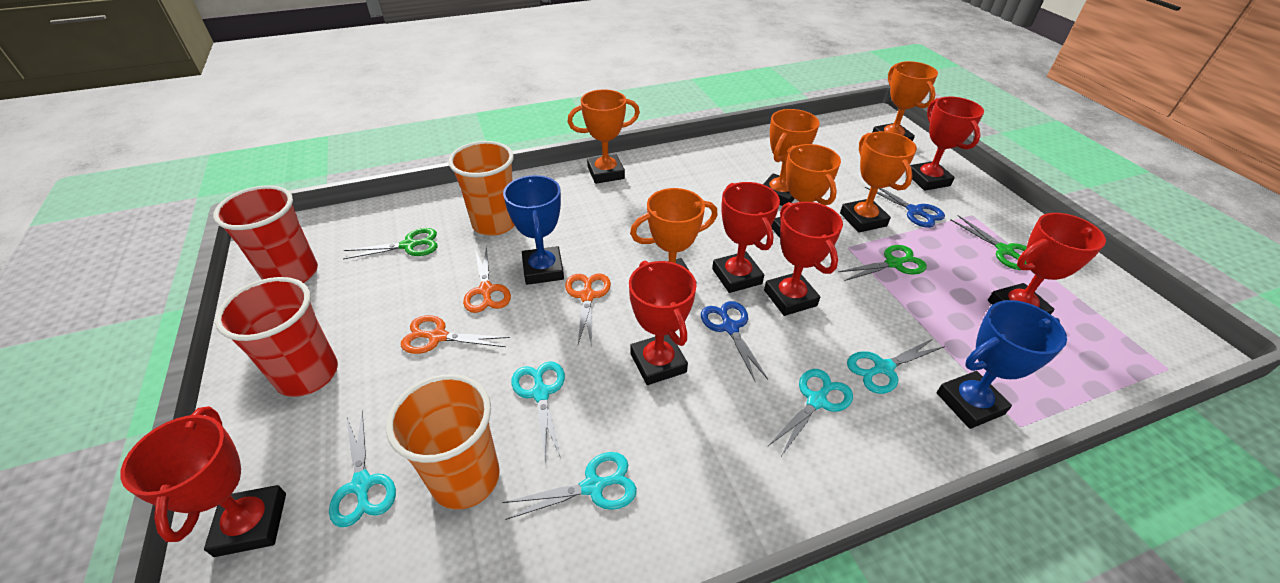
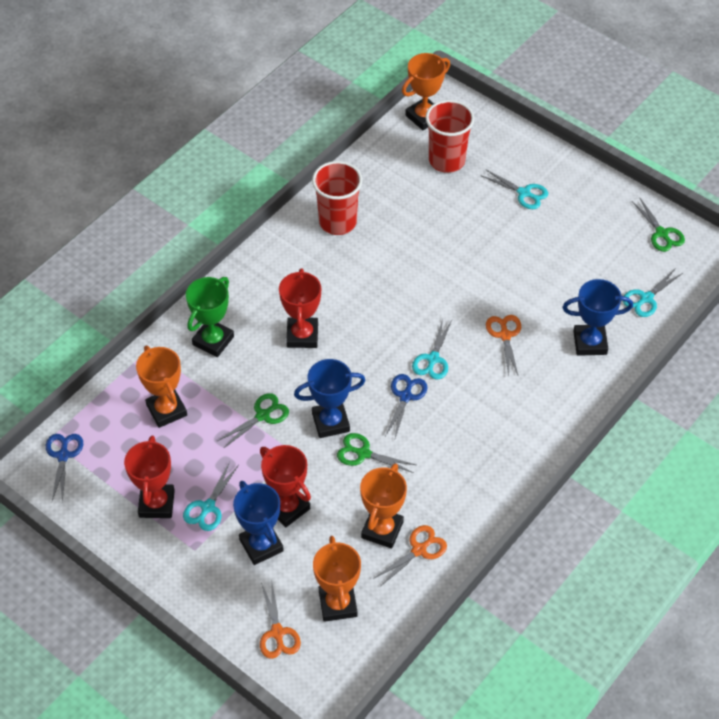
blue trophy: [503,175,564,285] [937,300,1067,429] = 2 -> [233,481,284,565] [294,359,366,438] [563,279,633,356] = 3
green trophy: none = 0 -> [186,277,234,357] = 1
orange cup: [386,374,500,510] [448,141,515,236] = 2 -> none = 0
orange trophy: [567,89,640,184] [630,188,718,283] [763,109,820,206] [771,144,841,238] [840,131,917,233] [872,61,938,141] = 6 -> [136,346,187,428] [313,536,361,622] [360,463,407,548] [402,53,450,130] = 4
red trophy: [120,406,286,557] [629,261,696,385] [712,182,780,293] [764,202,843,316] [910,96,984,191] [988,213,1106,314] = 6 -> [124,436,175,518] [260,445,311,528] [279,268,321,348] = 3
turquoise scissors: [329,411,396,527] [502,452,637,520] [511,361,565,459] [768,369,853,456] [847,338,945,394] = 5 -> [183,462,239,531] [412,319,452,380] [482,169,548,209] [623,268,683,317] = 4

